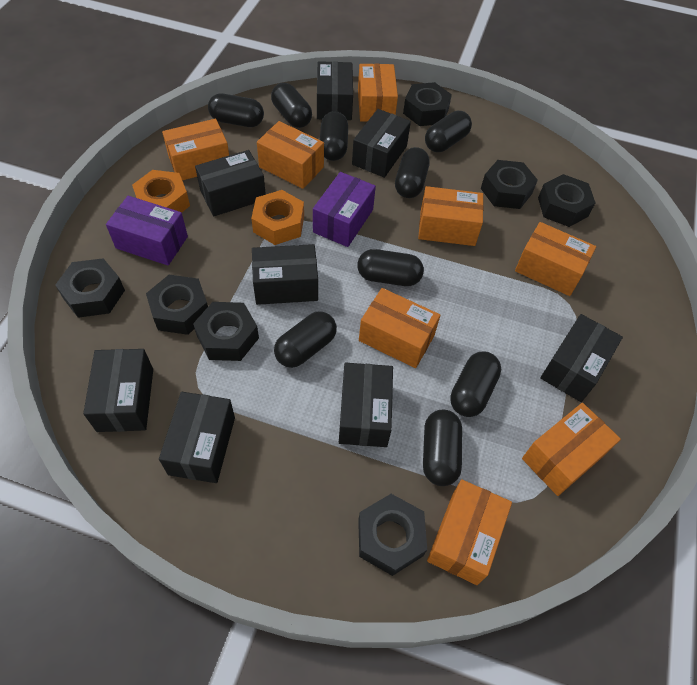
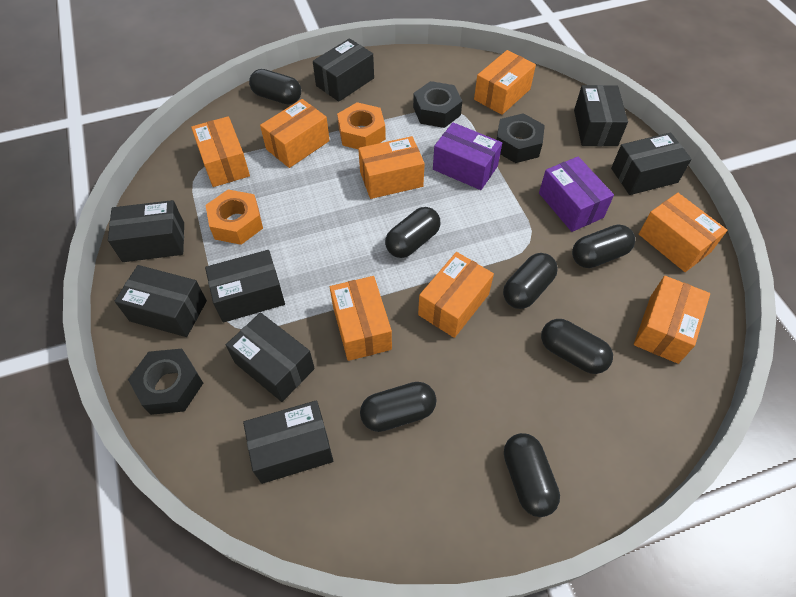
black capsule: [208,93,264,127] [271,83,312,128] [274,311,337,368] [320,111,348,161] [357,249,424,286] [395,147,430,198] [423,410,462,486] [425,111,472,152] [450,351,501,417] = 9 -> [249,69,301,105] [360,382,436,432] [385,207,441,258] [503,253,558,309] [504,433,560,517] [541,319,613,374] [572,225,635,268] = 7
black nut: [55,258,125,318] [146,275,208,335] [193,302,259,361] [358,494,427,576] [403,82,452,126] [481,160,538,209] [538,174,595,227] = 7 -> [128,349,203,415] [413,81,462,128] [496,113,545,163] = 3

